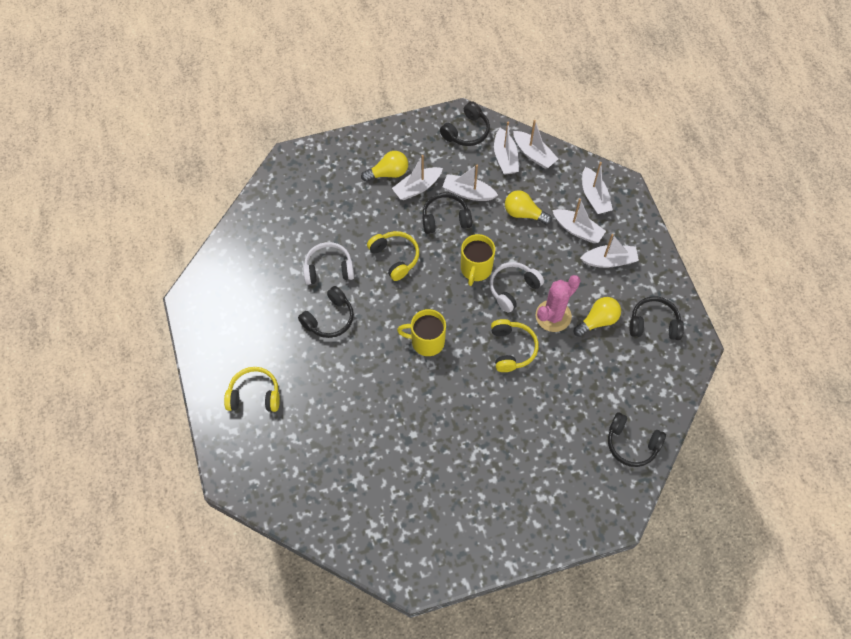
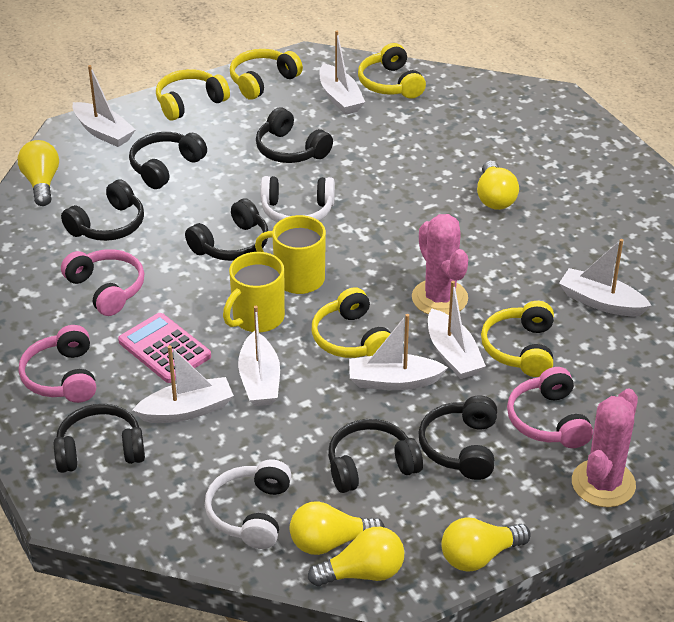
black headphones: [298,286,354,338] [422,193,472,234] [440,101,490,146] [608,412,666,467] [630,296,684,340] = 5 -> [54,404,145,473] [61,179,144,241] [129,132,207,189] [185,198,268,261] [256,108,333,163] [328,419,423,493] [418,396,497,480] = 7
pink cactus: [536,275,580,332] = 1 -> [412,214,468,315] [572,389,638,507] = 2
pink calculator: none = 0 -> [118,313,211,383] = 1
pink headphones: none = 0 -> [19,325,96,403] [61,249,145,316] [507,367,593,448] = 3
yellow headphones: [224,367,280,412] [367,231,419,281] [491,319,539,372] = 3 -> [156,69,230,121] [230,49,303,100] [312,287,391,358] [358,43,426,99] [481,301,554,377] = 5
yellow light bulb: [361,151,408,182] [505,190,552,225] [574,297,621,337] = 3 -> [18,140,59,206] [290,501,385,555] [308,527,404,586] [441,518,531,572] [477,161,519,210] = 5

